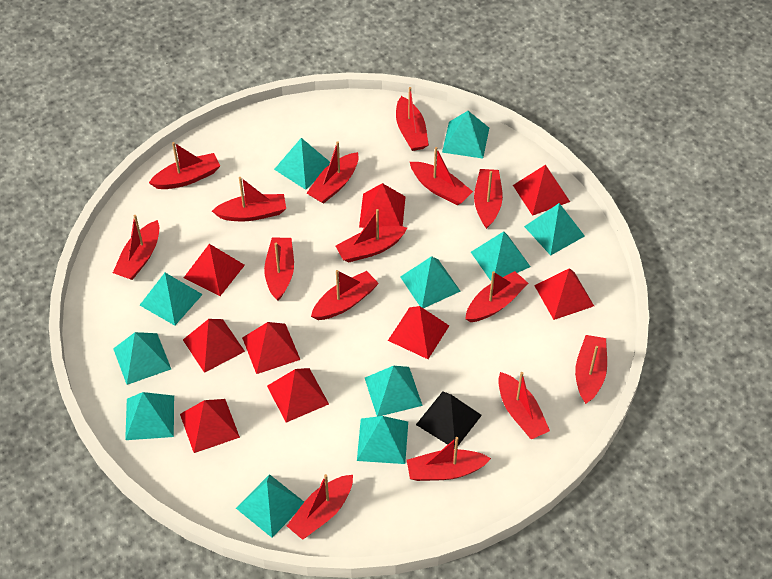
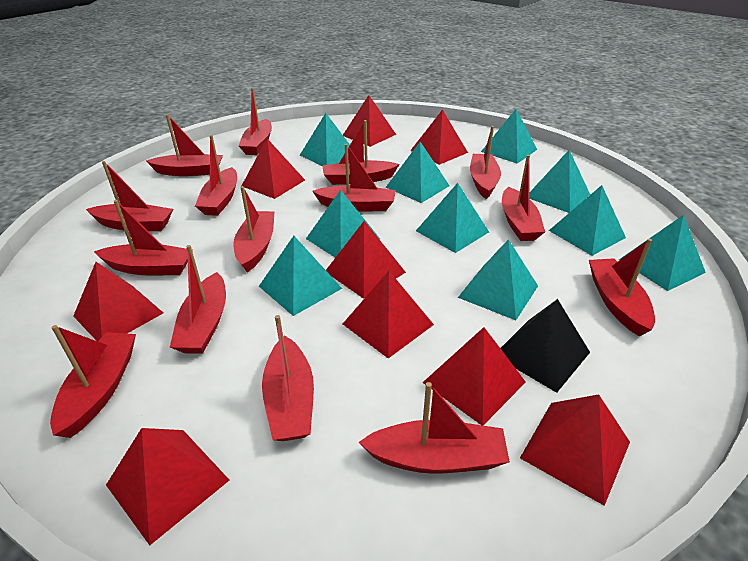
turquoise pyramid: [113,332,171,385] [125,392,174,440] [140,273,203,326] [236,474,304,537] [274,138,330,190] [357,416,408,464] [365,366,423,417] [400,256,461,308] [442,111,489,159] [471,231,531,281] [524,203,585,256] = 11 -> [259,236,342,316] [300,113,350,166] [306,190,380,258] [386,142,450,203] [416,183,489,253] [458,239,538,320] [481,109,537,164] [530,150,590,213] [549,185,626,256] [619,215,706,291] = 10

